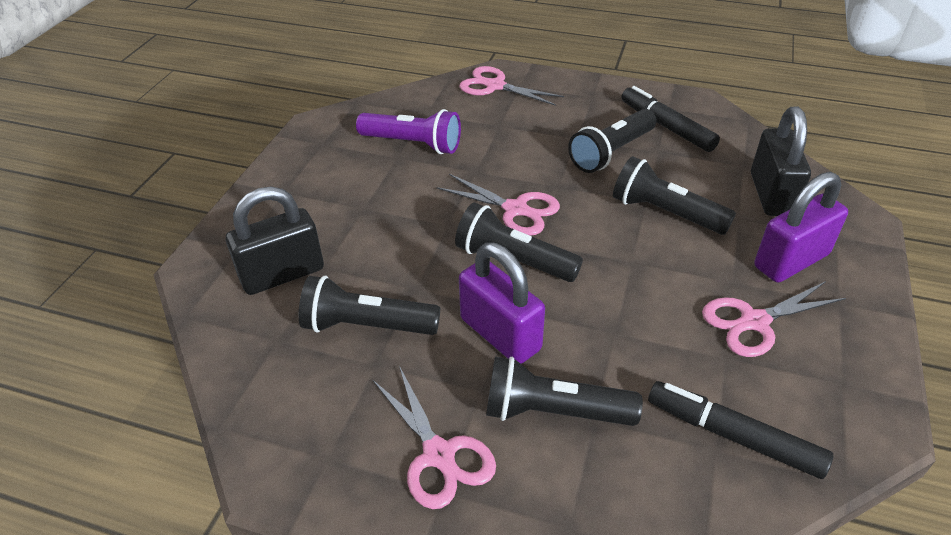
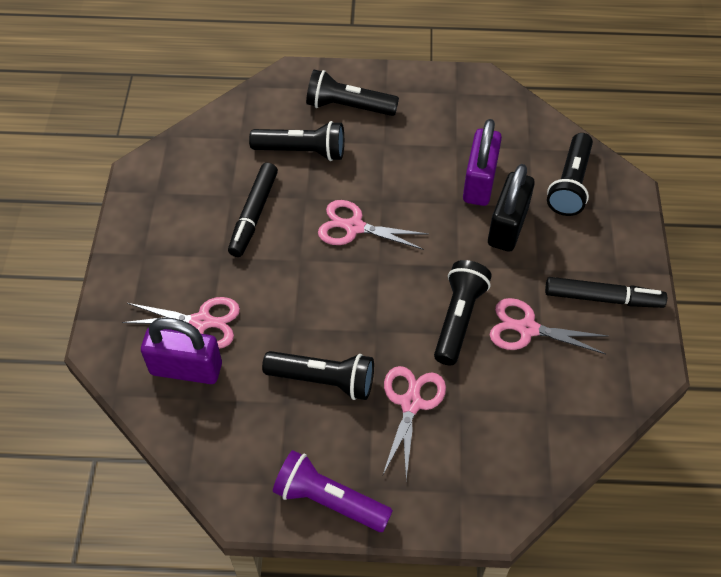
black padlock: [226,187,324,295] [751,107,811,216] = 2 -> [488,164,535,252] = 1

